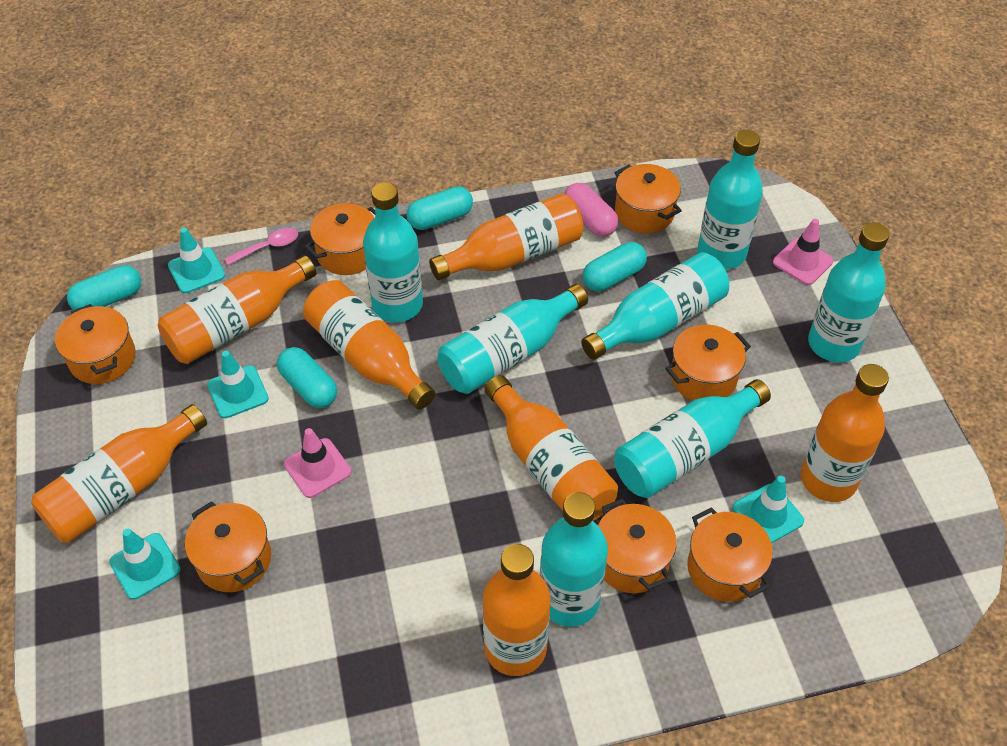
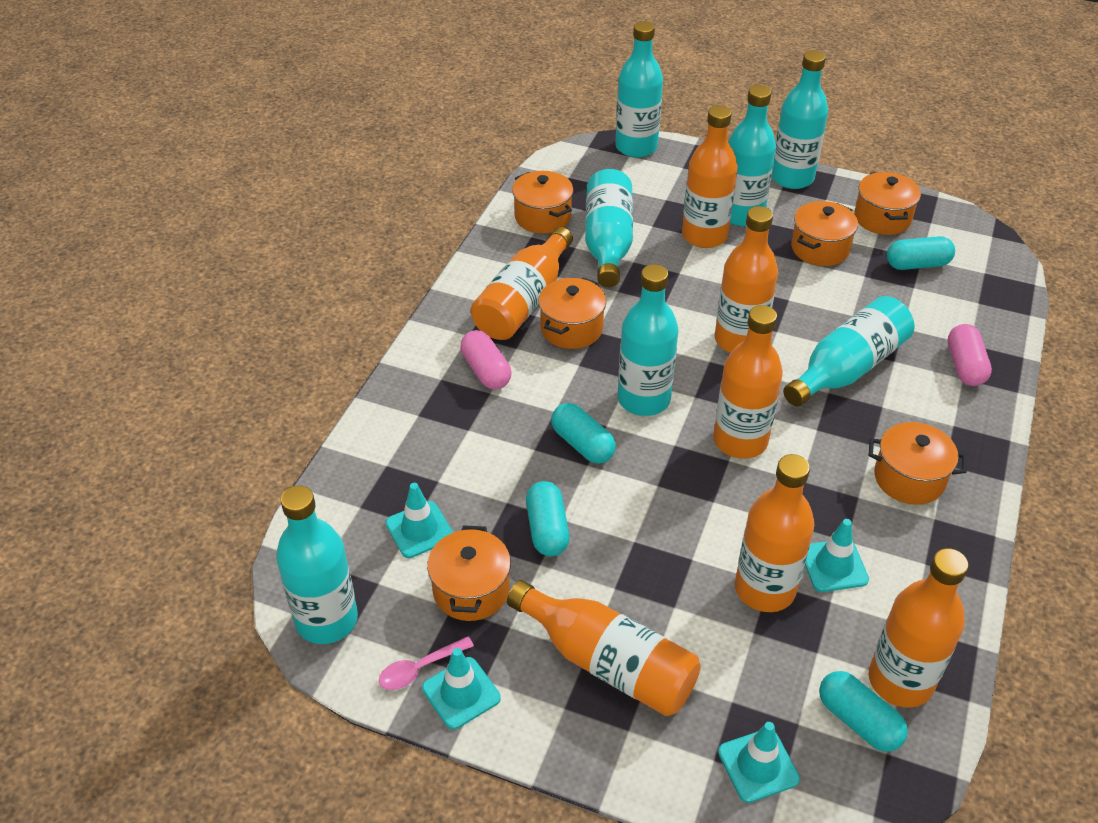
orange pot: [55,304,136,384] [185,501,271,592] [304,203,375,275] [598,499,677,593] [615,164,681,233] [665,324,751,401] [687,507,773,602] = 7 -> [427,525,511,621] [512,171,574,234] [539,278,606,349] [791,201,858,266] [854,172,921,235] [868,422,967,505] = 6
pink capsule: [564,183,618,237] = 1 -> [460,330,511,389] [948,324,992,386] = 2
pink traffic cone: [284,428,351,498] [773,219,833,285] = 2 -> none = 0

